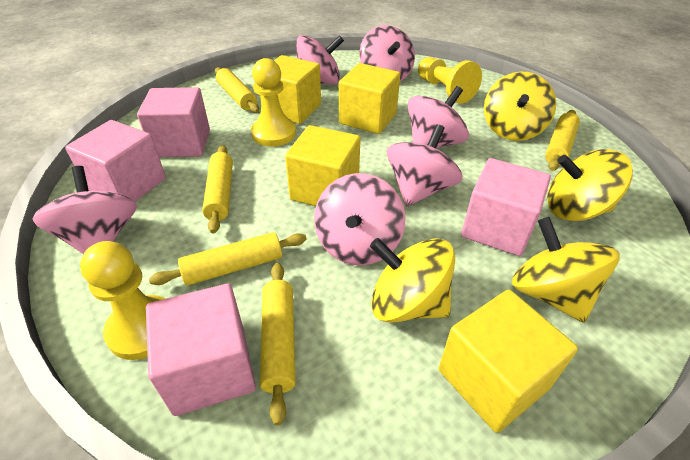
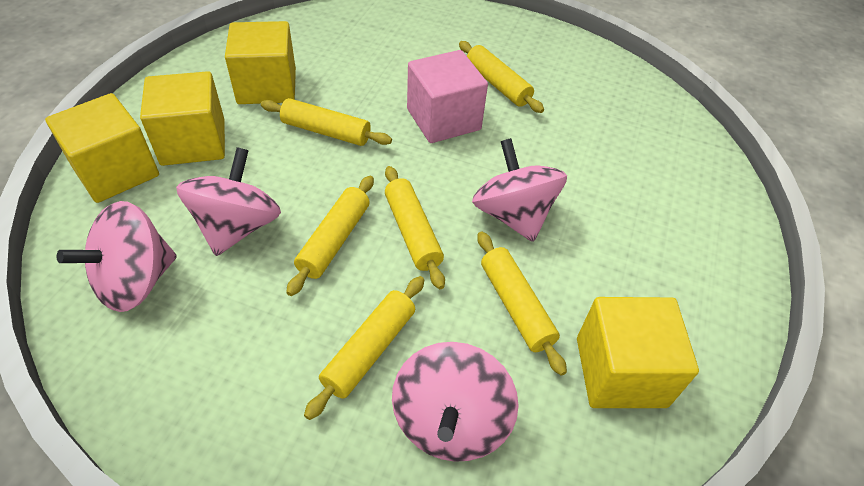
pink cube: [65,120,166,202] [137,87,210,157] [146,284,256,416] [461,158,551,256] = 4 -> [407,50,488,143] = 1
pink spinning top: [33,166,137,254] [297,35,344,85] [314,173,406,265] [360,25,415,81] [387,124,463,207] [408,86,469,148] = 6 -> [57,201,177,312] [176,147,281,256] [392,342,519,462] [472,138,567,242] = 4
yellow pawn: [80,241,166,360] [251,58,296,146] [418,57,482,104] = 3 -> none = 0
yellow rolling pin: [149,232,307,286] [202,145,233,233] [215,67,259,113] [260,263,296,426] [545,110,580,171] = 5 -> [261,98,392,146] [286,176,374,296] [304,276,424,420] [385,166,445,289] [459,41,544,113] [477,231,567,376] = 6
yellow spinning top: [370,238,455,323] [484,72,556,141] [512,217,620,323] [547,149,633,221] = 4 -> none = 0

